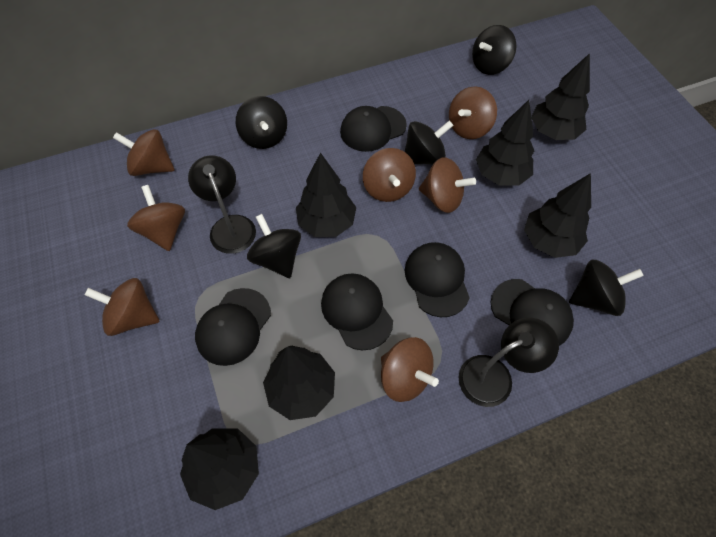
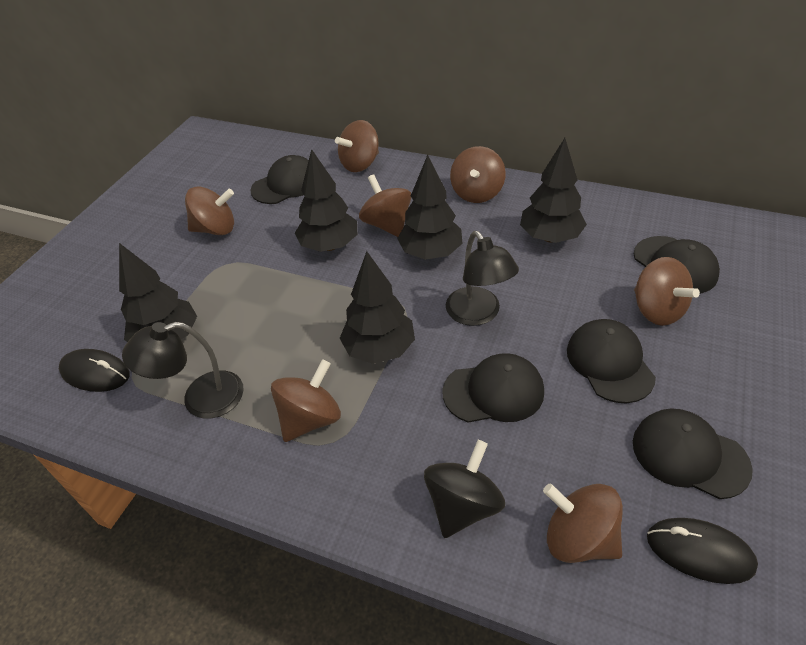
black mouse: none = 0 -> [59,349,130,392] [647,518,758,584] = 2
black spinning top: [236,96,287,149] [247,214,301,278] [405,120,454,165] [472,25,516,75] [569,260,644,316] = 5 -> [424,440,505,538] = 1
black tree: [180,429,259,510] [263,346,335,420] [296,152,356,237] [476,100,534,185] [524,173,591,258] [531,53,590,140] = 6 -> [119,243,197,342] [295,149,357,252] [340,251,415,364] [397,155,462,260] [520,138,587,243] = 5

